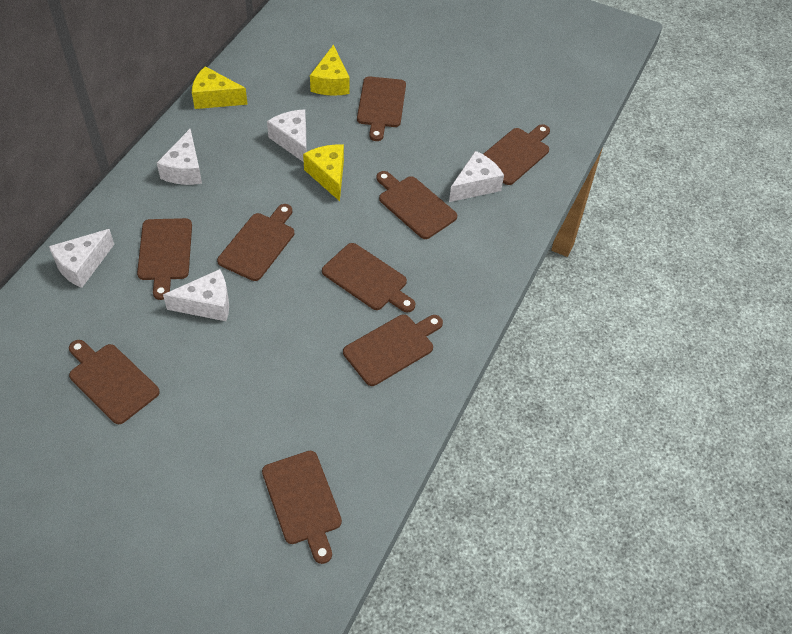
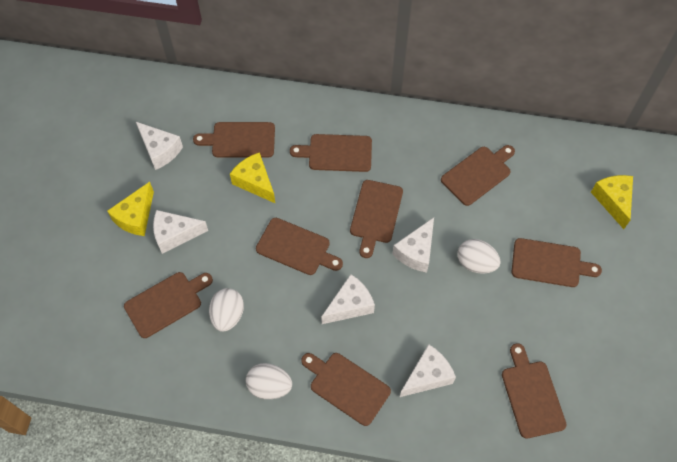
white egg: none = 0 -> [209,288,244,332] [246,363,292,399] [458,239,501,273] = 3

